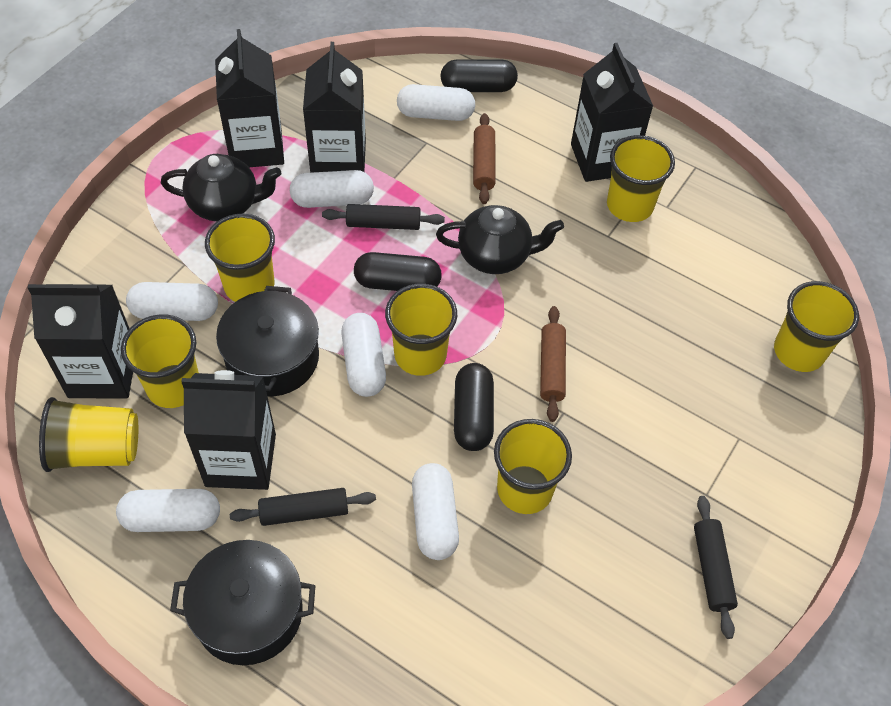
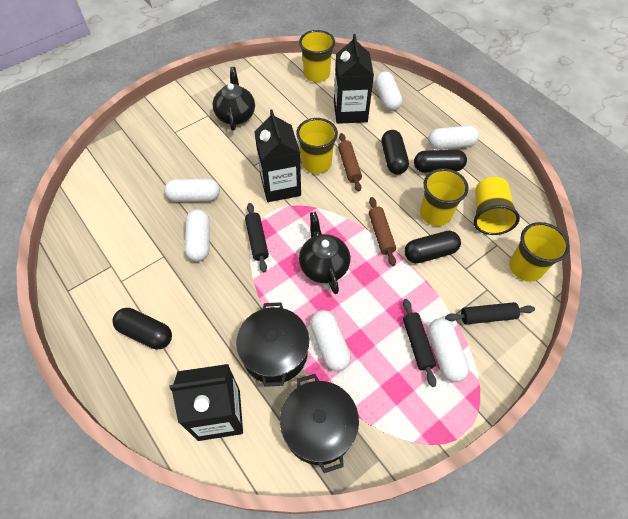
black capsule: [354,252,442,291] [441,60,518,92] [454,363,494,451] = 3 -> [113,308,172,349] [381,130,409,174] [404,231,461,263] [414,149,467,173] = 4
black carton: [28,284,133,399] [181,370,276,490] [215,29,284,167] [303,42,366,173] [571,43,653,182] = 5 -> [170,364,243,441] [255,110,301,202] [334,34,374,124] = 3
yellow cup: [39,397,138,472] [121,314,199,408] [205,214,275,302] [385,284,457,376] [494,419,572,514] [607,135,675,222] [774,281,859,372] = 7 -> [296,118,338,174] [299,30,335,82] [420,168,469,226] [474,177,520,235] [509,222,570,282] = 5

